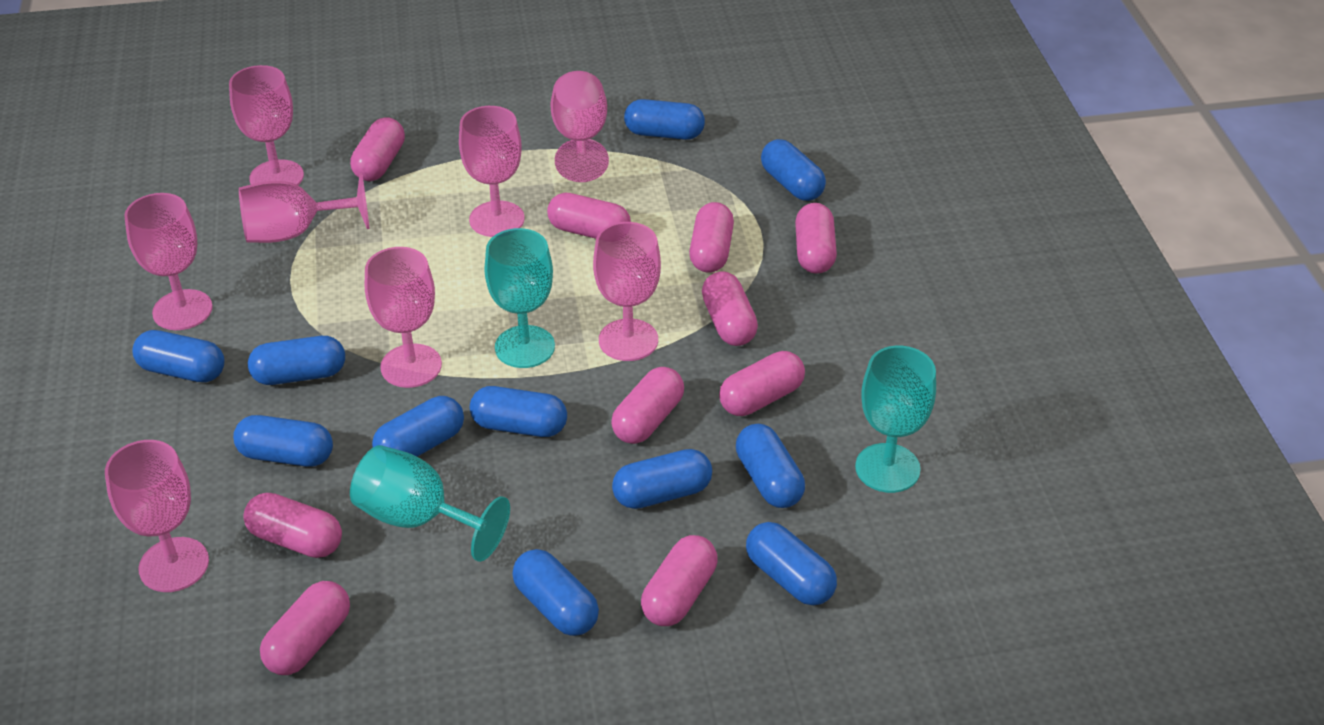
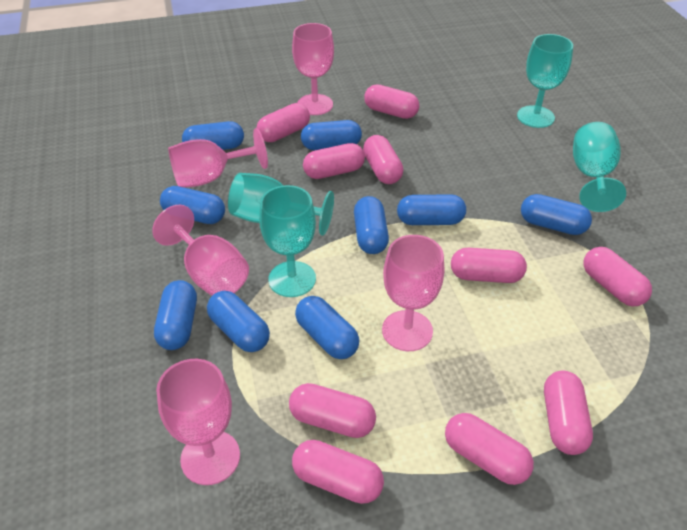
blue capsule: [132,330,225,382] [233,415,333,467] [248,336,345,385] [372,396,464,457] [470,386,567,437] [512,549,599,636] [612,449,712,509] [624,99,705,140] [736,424,805,508] [746,522,837,605] [761,139,826,201] = 11 -> [154,280,197,350] [160,186,225,224] [182,121,244,150] [207,291,270,352] [295,296,359,359] [301,120,362,150] [354,196,389,254] [397,194,466,225] [521,194,592,235] = 9
pink goblet: [105,440,209,592] [124,193,213,330] [229,65,304,185] [239,173,370,243] [365,247,442,388] [459,106,525,237] [551,71,609,182] [593,222,661,361] = 8 -> [152,205,249,296] [156,359,240,485] [168,128,268,188] [292,23,334,115] [382,235,444,351] = 5
turquoise goblet: [350,445,510,562] [485,228,555,368] [855,346,936,493] = 3 -> [228,173,334,236] [259,185,316,297] [517,34,573,128] [573,122,626,212] = 4

